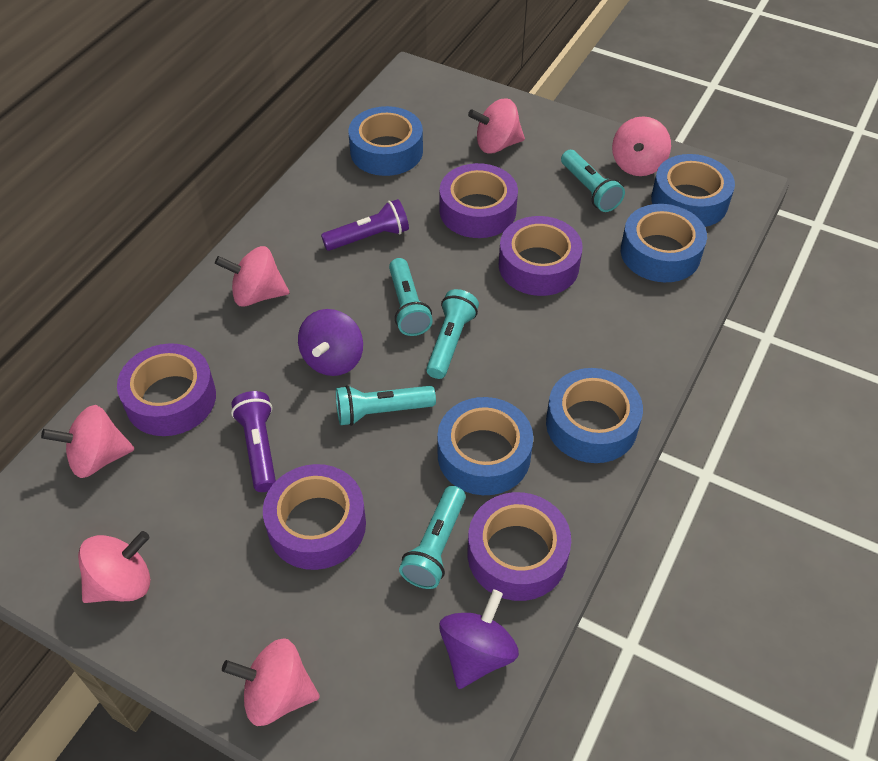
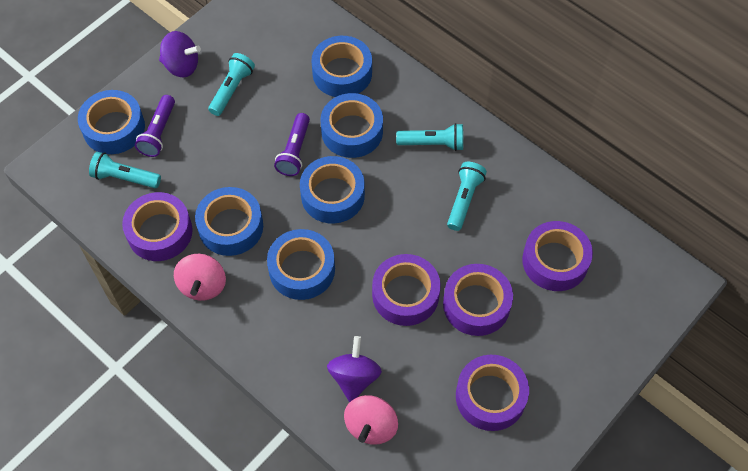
blue tape: [348,106,423,176] [437,397,533,495] [546,368,643,463] [621,204,707,282] [651,154,735,227] = 5 -> [78,90,145,154] [195,187,263,256] [267,229,335,300] [300,156,365,224] [311,36,372,97] [321,93,383,158] = 6
pink spinning top: [41,405,134,478] [78,531,150,603] [215,246,289,307] [222,638,320,726] [468,98,525,154] [612,116,671,176] = 6 -> [174,254,226,301] [344,395,398,445] = 2
turquoise flashlight: [336,385,436,426] [389,258,433,336] [399,486,466,589] [426,289,479,379] [561,150,625,212] = 5 -> [89,152,161,188] [208,53,255,116] [396,123,463,151] [447,162,487,231] = 4

